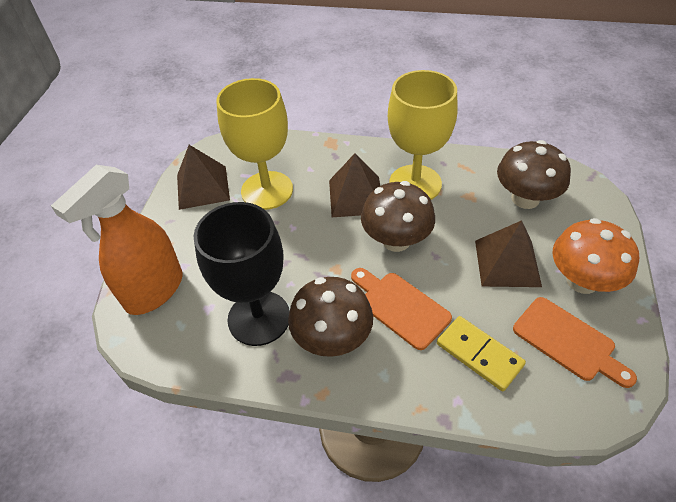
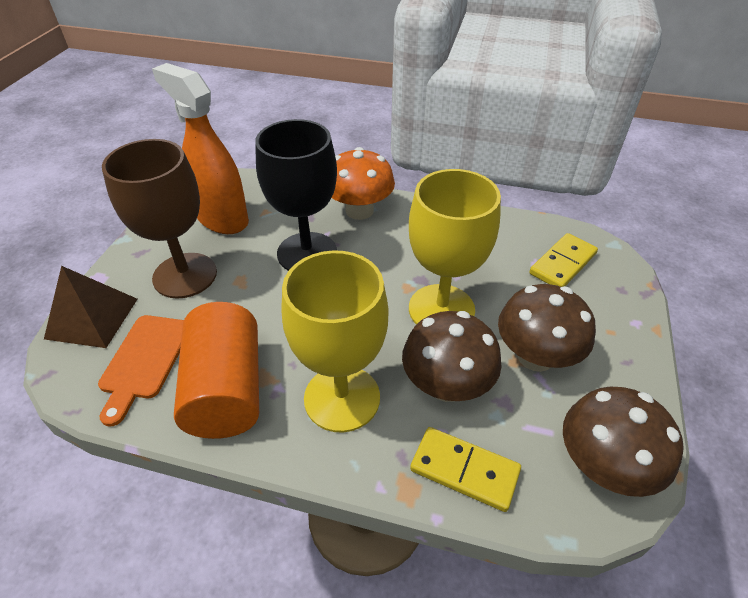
brown goblet: none = 0 -> [102,139,217,299] = 1
brown pyramid: [177,145,230,210] [329,153,380,217] [475,220,542,287] = 3 -> [44,266,137,348] = 1
orange cutting board: [351,268,452,350] [513,297,637,388] = 2 -> [98,315,184,426] = 1
orange cylinder: none = 0 -> [174,302,259,439] = 1
yellow domino: [437,316,526,391] = 1 -> [410,427,521,512] [529,233,598,287] = 2

